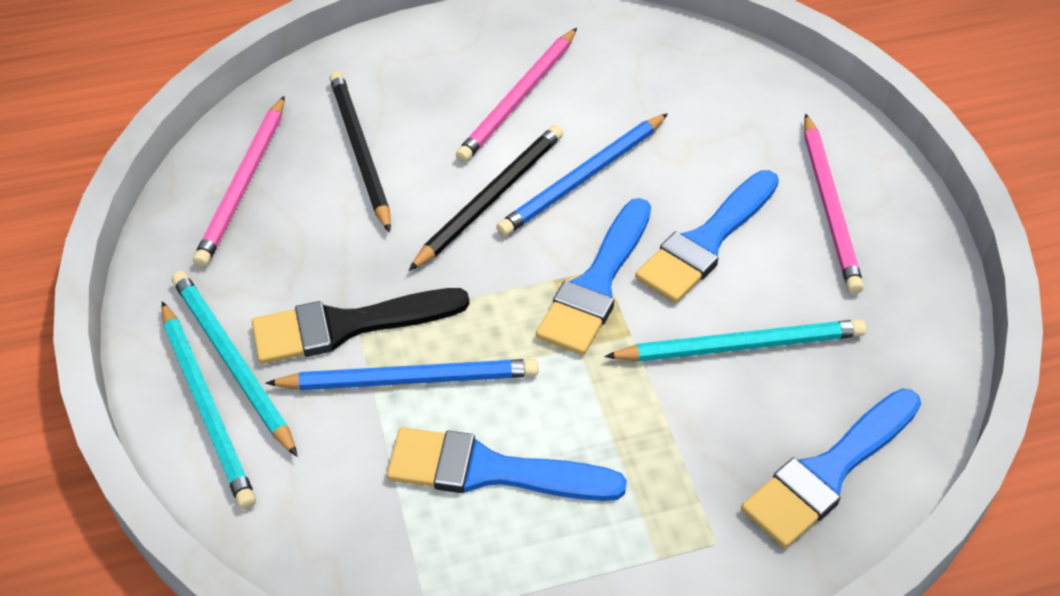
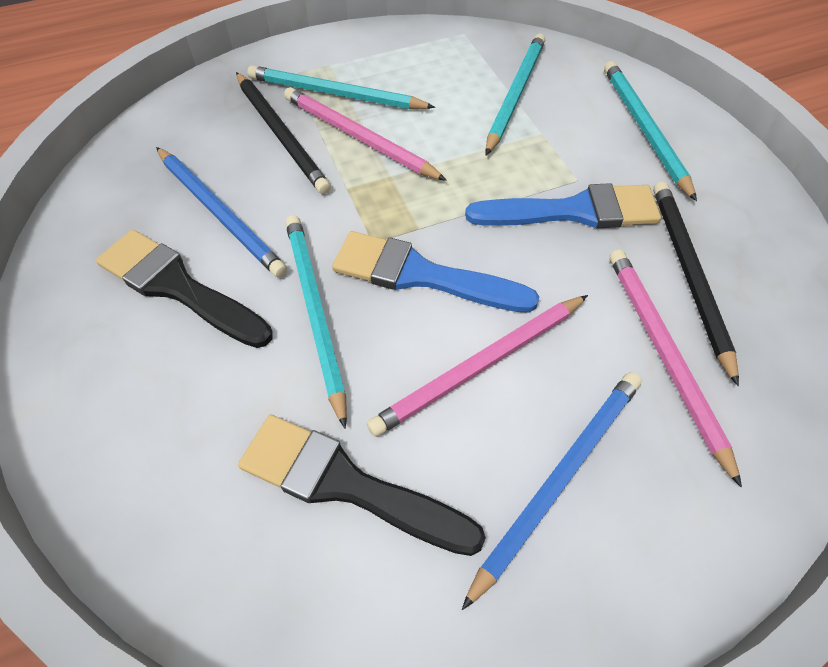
black brush: [252,288,470,364] = 1 -> [96,230,273,348] [238,414,486,556] = 2
blue brush: [387,427,627,501] [536,198,651,355] [635,170,779,303] [741,389,921,548] = 4 -> [332,231,539,313] [465,183,661,228] = 2
turquoise pencil: [162,301,256,509] [172,271,298,457] [604,319,866,362] = 3 -> [247,65,435,109] [285,215,347,429] [485,34,545,155] [604,61,697,201] = 4

